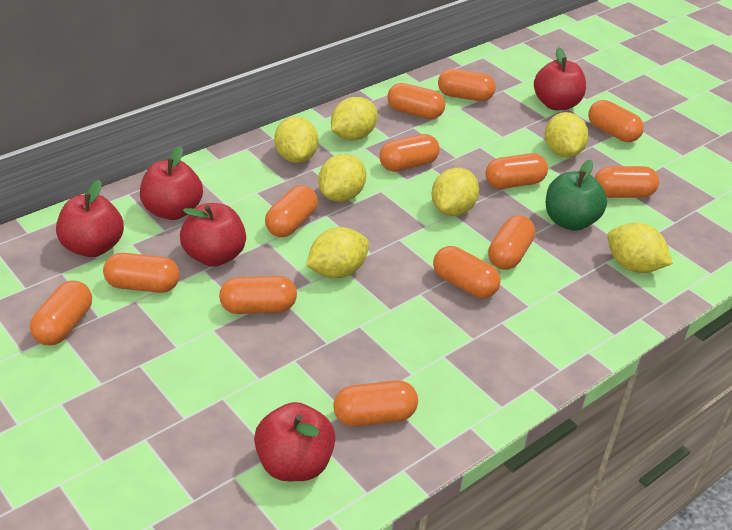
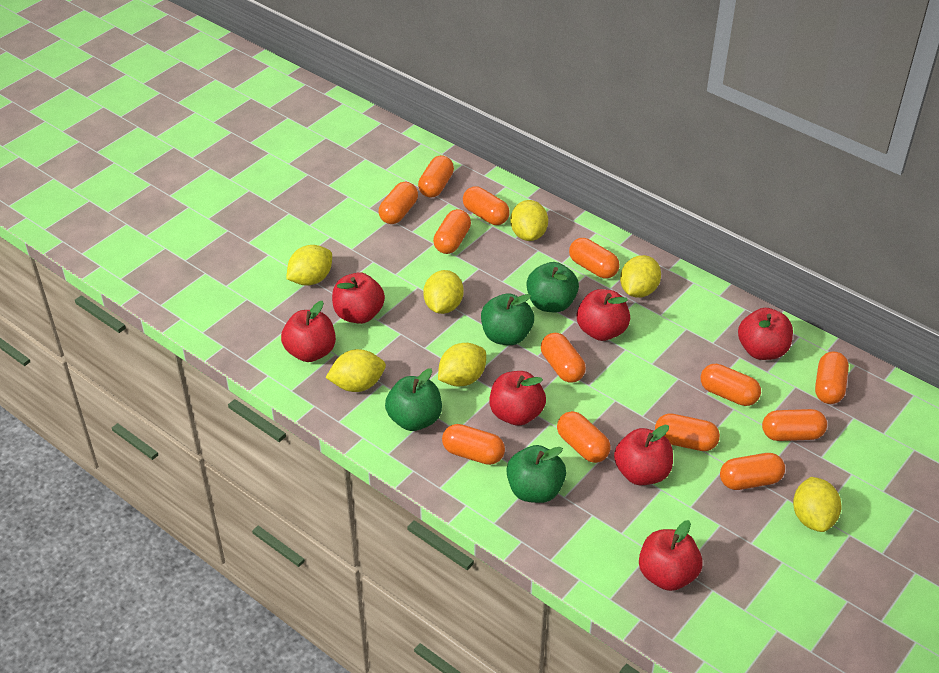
green apple: [546,160,607,231] = 1 -> [385,368,442,431] [481,294,534,345] [506,445,566,503] [526,262,579,312] = 4
red apple: [56,180,124,257] [140,146,203,220] [180,203,246,267] [254,402,336,481] [534,48,586,110] = 5 -> [281,301,336,362] [332,272,385,324] [489,371,546,426] [577,289,630,341] [614,425,673,485] [639,520,703,591] [738,308,793,360] = 7

